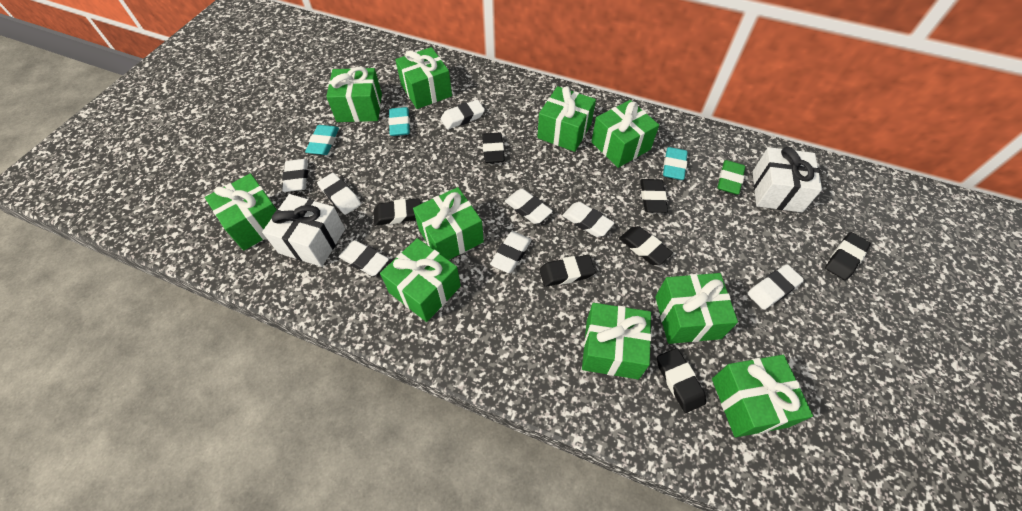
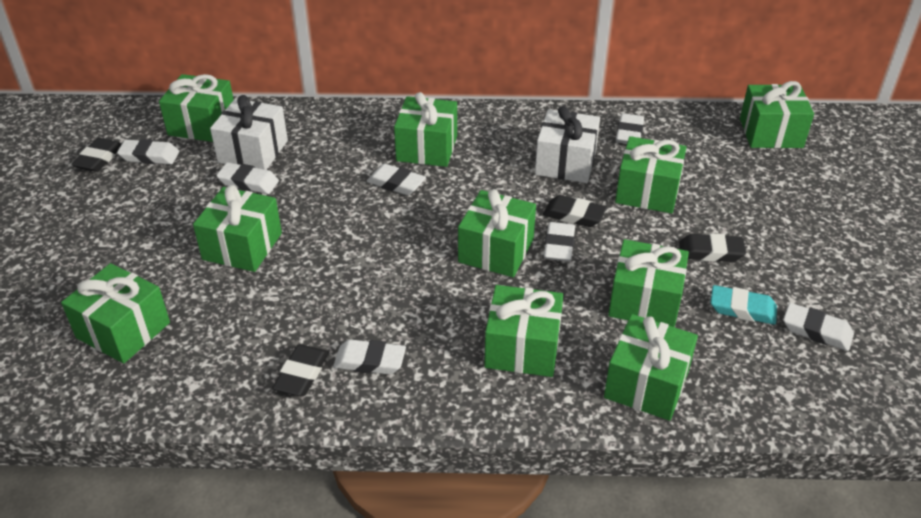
black eraser: [374,198,421,225] [482,133,505,163] [539,255,595,287] [619,226,673,265] [640,179,668,213] [657,348,706,413] [825,232,871,280] = 7 -> [71,138,122,172] [272,344,329,396] [543,195,607,227] [679,233,746,262] = 4
green eraser: [717,160,745,195] = 1 -> none = 0
turquoise eraser: [305,125,339,155] [389,107,410,136] [663,147,688,180] = 3 -> [711,285,777,325] = 1
white eraser: [282,159,308,192] [317,173,361,215] [339,240,389,276] [441,100,485,129] [490,232,532,273] [505,189,553,224] [562,202,614,237] [747,264,804,310] = 8 -> [117,139,179,164] [216,162,279,194] [333,339,406,374] [367,164,426,195] [544,222,575,262] [616,113,644,144] [783,303,854,351] = 7

